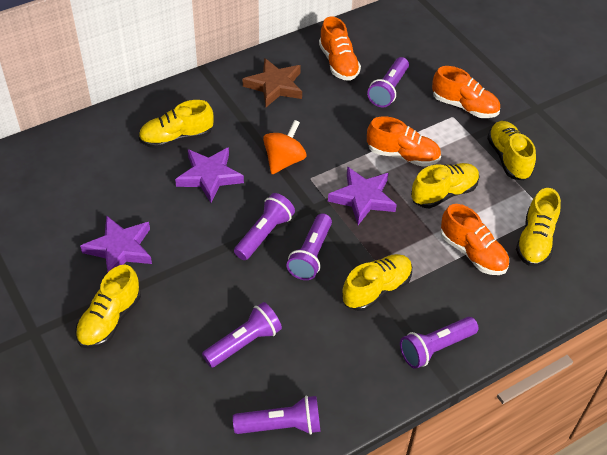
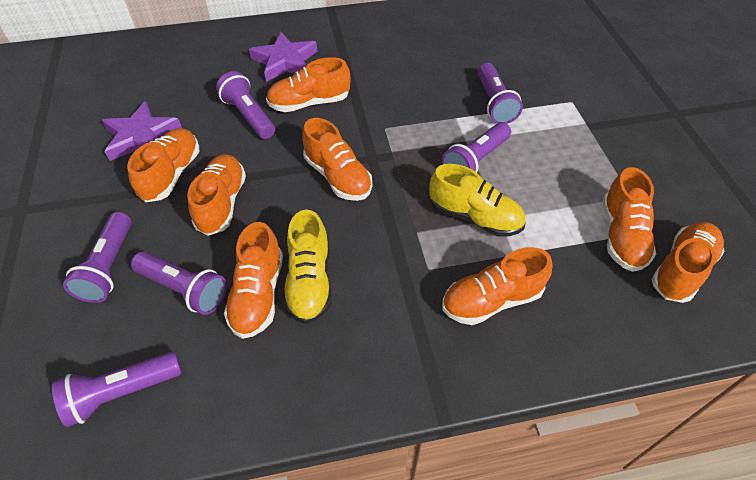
brown star: [243,58,302,107] = 1 -> none = 0
orange shoe: [319,17,361,81] [367,116,441,167] [432,66,500,118] [440,204,509,275] = 4 -> [127,128,199,202] [187,154,246,236] [224,222,283,339] [266,57,350,112] [302,118,372,201] [442,247,552,325] [603,167,656,272] [651,222,724,303] = 8
orange spinning top: [263,120,306,174] = 1 -> none = 0
purple star: [80,215,152,273] [175,147,244,203] [328,167,397,225] = 3 -> [102,101,182,161] [249,32,317,82] = 2
yellow shoe: [75,265,141,349] [138,100,214,149] [342,254,412,311] [411,163,480,208] [487,121,536,181] [516,188,561,266] = 6 -> [283,210,332,324] [429,164,526,237] = 2

